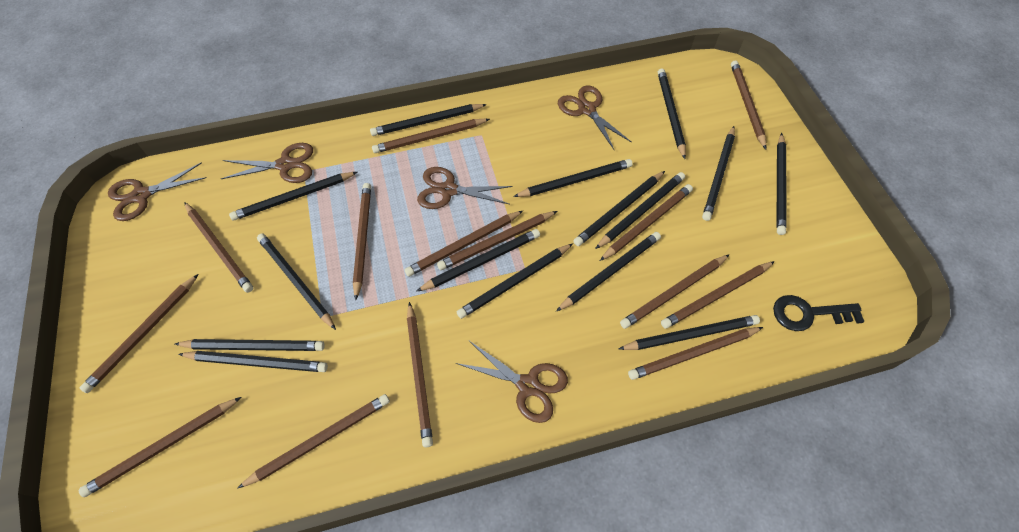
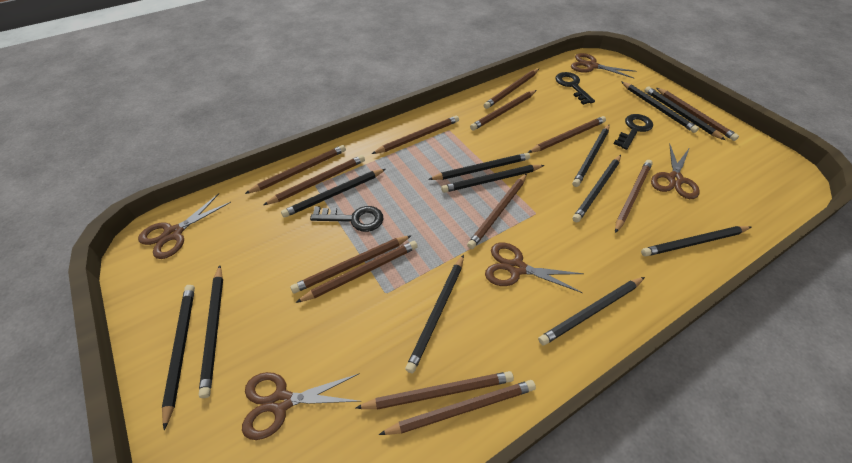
black key: [773,295,865,331] = 1 -> [310,206,383,232] [555,72,595,105] [613,114,653,150] = 3
black pencil: [175,339,325,351] [178,351,328,372] [229,172,357,221] [257,233,336,330] [370,104,487,136] [416,229,540,292] [457,244,573,319] [513,159,633,197] [556,232,661,311] [573,171,665,246] [595,172,685,249] [619,315,760,350] [658,69,686,159] [702,126,735,221] [776,133,787,235] = 15 -> [162,285,195,430] [199,265,223,398] [281,169,386,218] [405,254,464,373] [428,153,530,180] [441,165,545,193] [538,277,645,346] [572,125,609,187] [572,155,621,223] [621,81,699,133] [641,226,751,256] [644,86,725,140] = 12
brown pencil: [78,397,241,497] [80,274,198,393] [184,202,253,293] [237,394,390,489] [353,183,371,300] [372,119,490,153] [405,211,523,277] [407,302,433,447] [437,211,557,270] [600,184,693,261] [620,254,730,329] [628,327,763,380] [661,261,775,329] [731,61,767,149] = 14 -> [245,145,346,194] [263,155,365,205] [290,235,412,294] [296,241,418,303] [356,371,514,410] [372,116,459,154] [379,380,536,435] [467,174,527,249] [470,90,537,131] [484,69,539,109] [528,116,606,153] [615,160,653,233] [657,88,739,141] = 13

